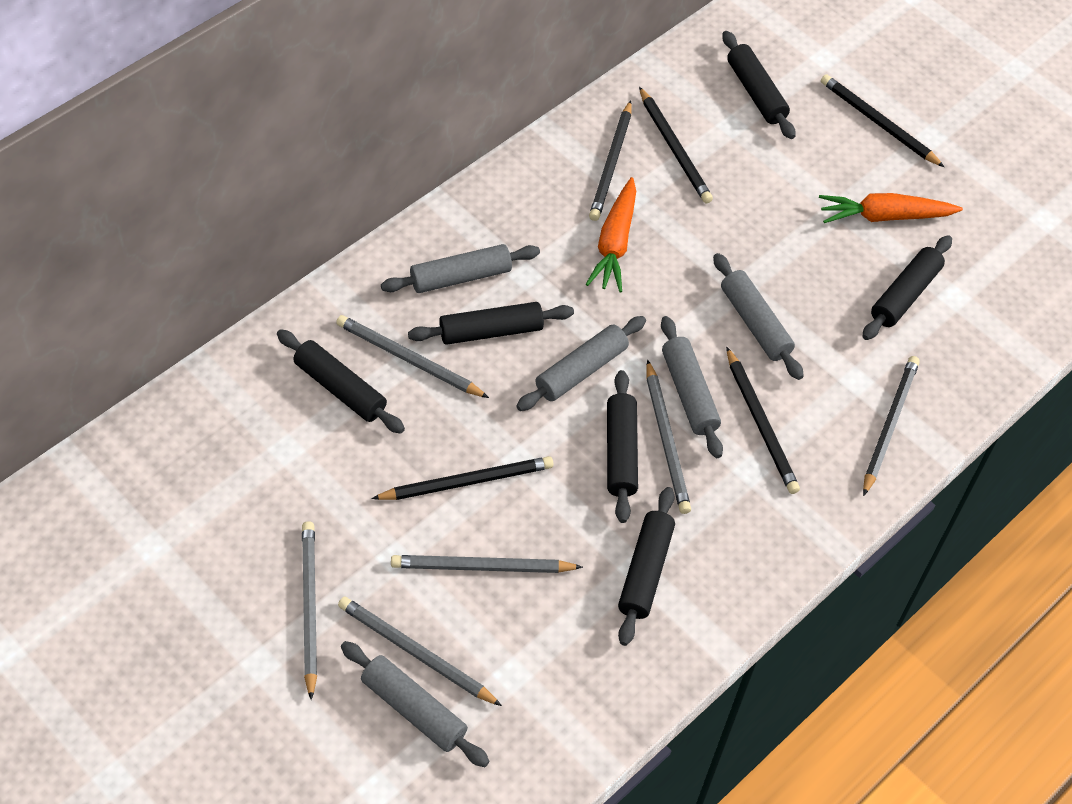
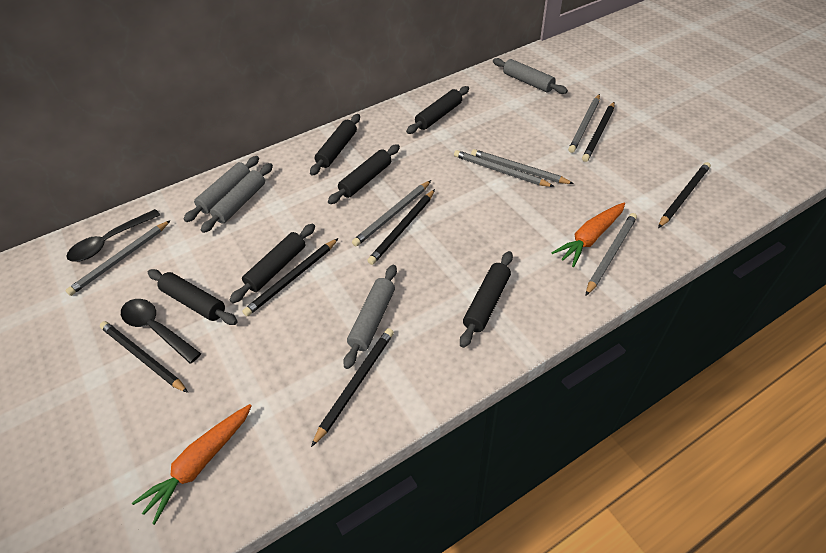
black spoon: none = 0 -> [66,209,160,262] [121,299,201,364] = 2
grey pencil: [302,521,317,700] [336,315,489,398] [338,596,502,706] [391,555,583,573] [647,359,691,514] = 5 -> [65,220,171,296] [352,180,431,246] [454,150,554,187] [471,149,574,184] [568,94,600,153] [585,213,637,296] = 6
grey rolling pin: [341,641,490,767] [381,244,540,293] [516,316,646,411] [661,316,723,458] [713,253,804,380] = 5 -> [183,156,259,222] [201,163,273,233] [343,265,397,369] [493,58,568,94] = 4

